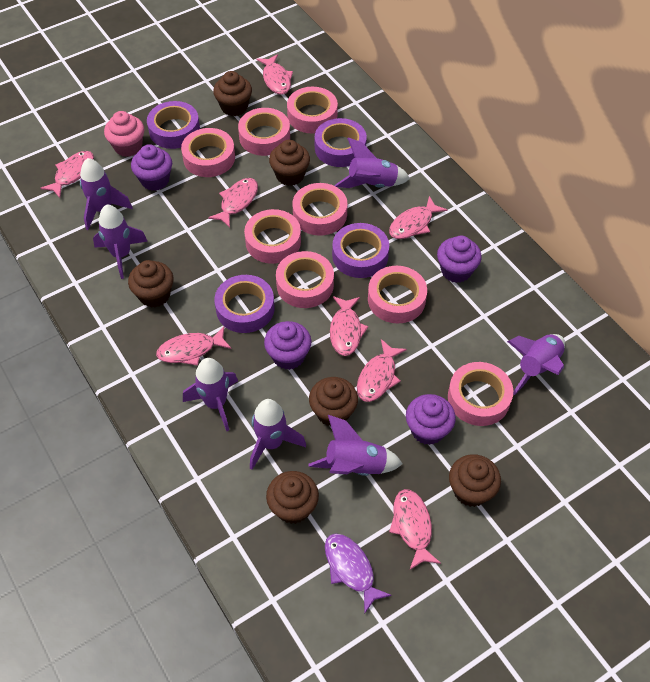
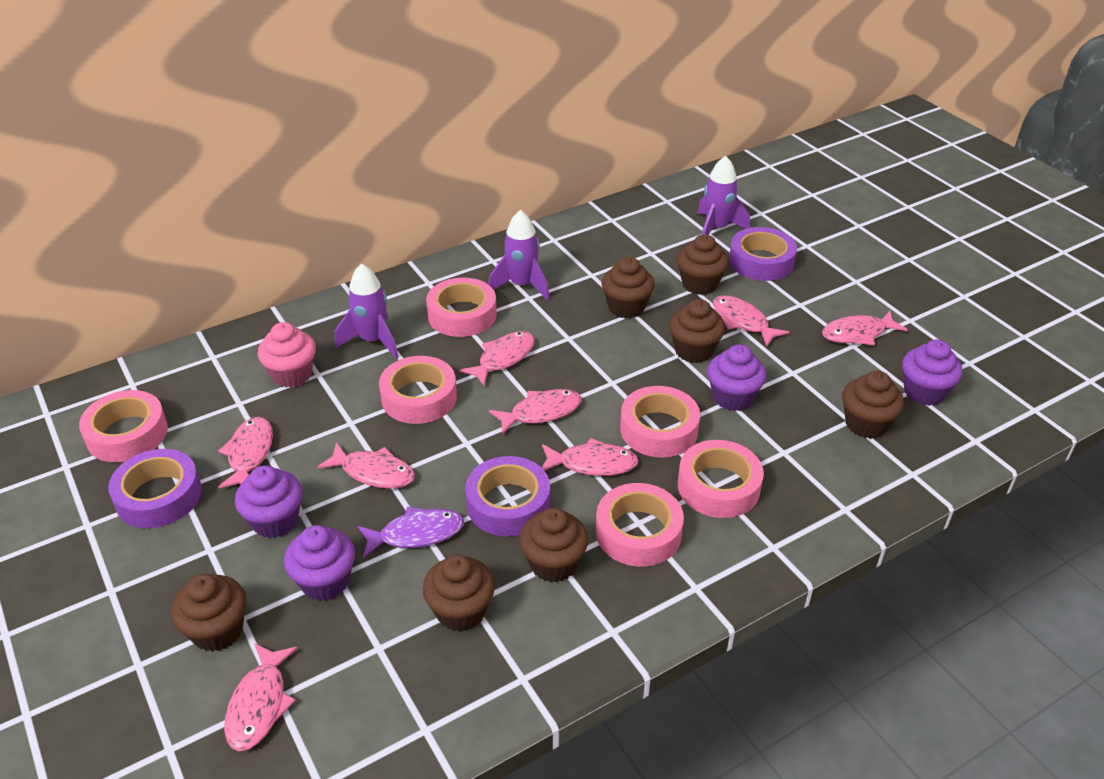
brown cupcake: [128,260,173,308] [213,71,252,116] [266,471,319,524] [269,140,310,186] [309,377,358,426] [449,454,501,507] = 6 -> [171,574,247,652] [423,554,495,632] [519,508,588,583] [601,257,655,319] [669,299,725,363] [677,234,729,295] [842,371,904,439] = 7
pink tape: [181,128,235,177] [238,108,290,156] [244,209,301,264] [276,251,334,308] [287,87,338,133] [292,183,347,236] [368,266,427,323] [448,362,513,426] = 8 -> [79,390,168,462] [379,356,457,424] [426,278,497,337] [596,483,684,567] [620,386,700,457] [678,440,764,518] = 6
purple rocket: [80,158,133,230] [93,205,148,279] [183,358,238,431] [250,399,306,470] [309,415,402,476] [335,137,410,188] [507,334,565,395] = 7 -> [335,263,399,359] [488,210,550,301] [697,156,750,235] = 3
purple tape: [147,101,200,149] [214,275,275,333] [315,118,367,167] [332,223,389,278] = 4 -> [108,449,202,528] [466,456,550,536] [729,227,797,281] = 3

